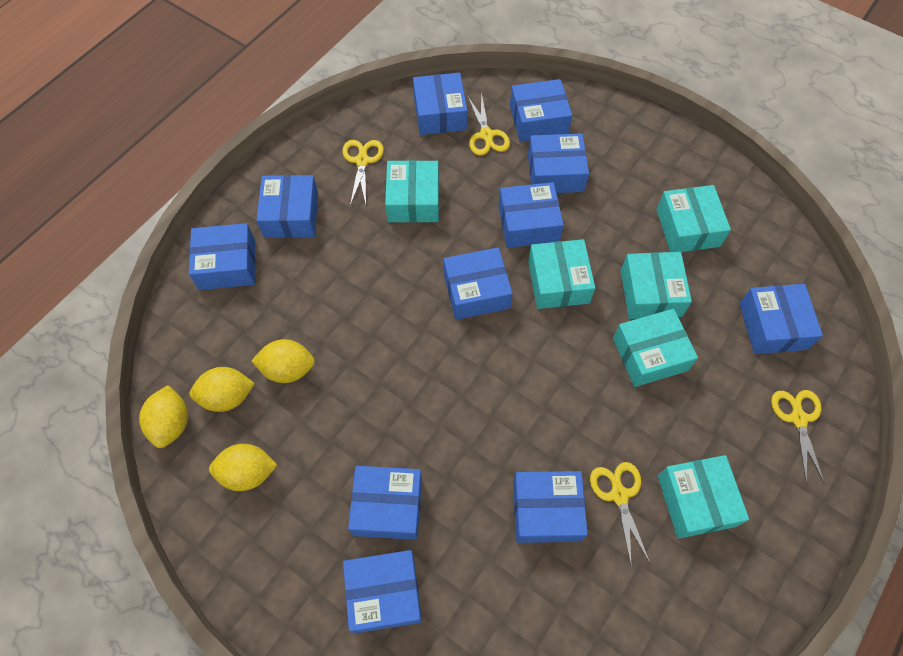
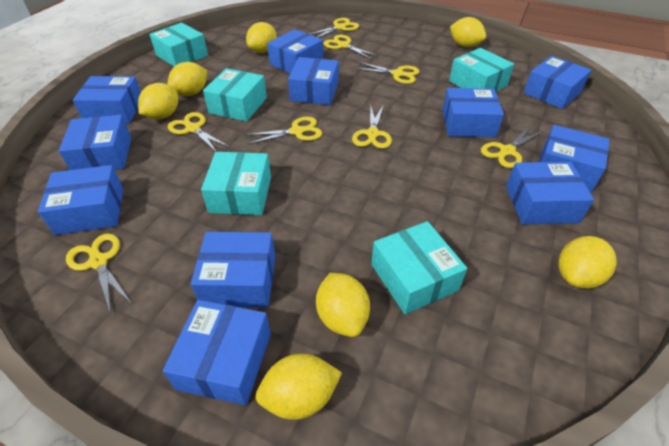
turquoise box: [385,160,439,223] [528,239,595,309] [613,309,698,387] [621,252,692,319] [656,185,731,252] [658,455,749,539] = 6 -> [149,23,208,67] [201,152,271,215] [203,68,267,121] [371,221,467,315] [449,48,514,92] = 5
yellow lemon: [139,385,188,448] [189,367,255,412] [209,444,277,491] [252,339,315,383] = 4 -> [138,83,178,120] [167,62,207,96] [246,22,277,53] [255,354,342,420] [316,273,370,337] [450,17,486,47] [558,236,617,289] = 7
yellow scissors: [342,140,384,205] [467,93,510,156] [590,462,650,564] [771,390,824,483] = 4 -> [66,233,131,314] [168,112,229,152] [244,117,322,145] [310,18,359,38] [323,35,378,59] [352,104,392,149] [355,62,420,84] [481,126,543,168] = 8

